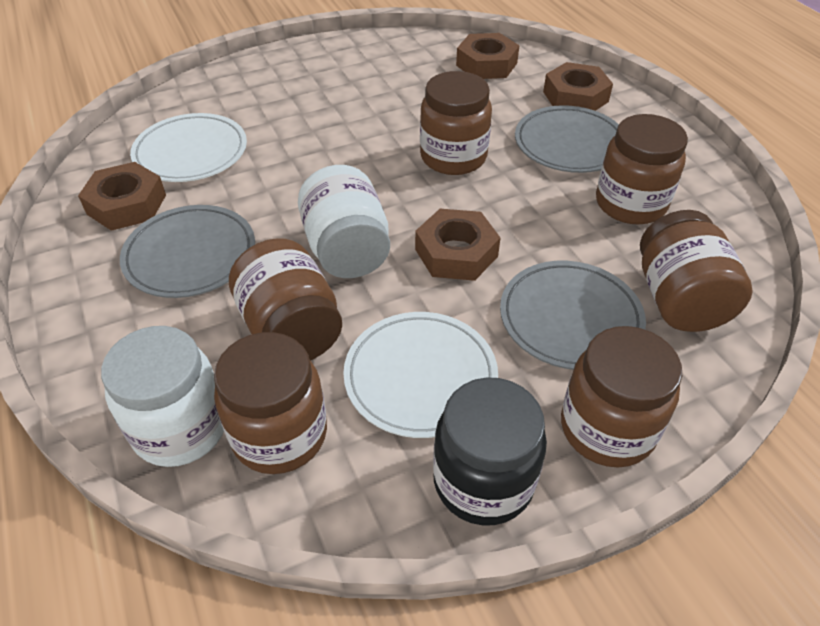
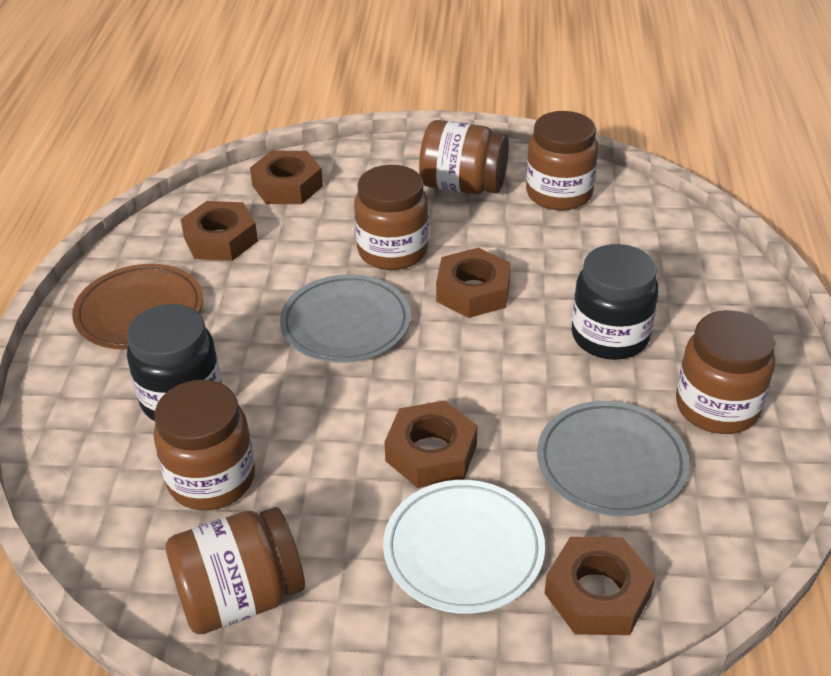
black jar: [433,377,547,525] = 1 -> [127,304,222,421] [572,244,659,360] = 2
brown nut: [78,162,166,231] [415,209,501,281] [456,33,520,79] [543,62,613,111] = 4 -> [180,201,258,261] [250,151,323,204] [384,401,477,488] [436,248,511,318] [545,537,655,635] = 5
brown plate: none = 0 -> [72,264,203,350] = 1
grey plate: [120,205,255,298] [500,261,646,370] [515,105,619,173] = 3 -> [280,274,411,363] [537,401,689,517] = 2
white jar: [101,326,224,467] [298,165,390,278] = 2 -> none = 0
white plate: [130,113,247,182] [343,312,498,438] = 2 -> [383,480,545,614] = 1

